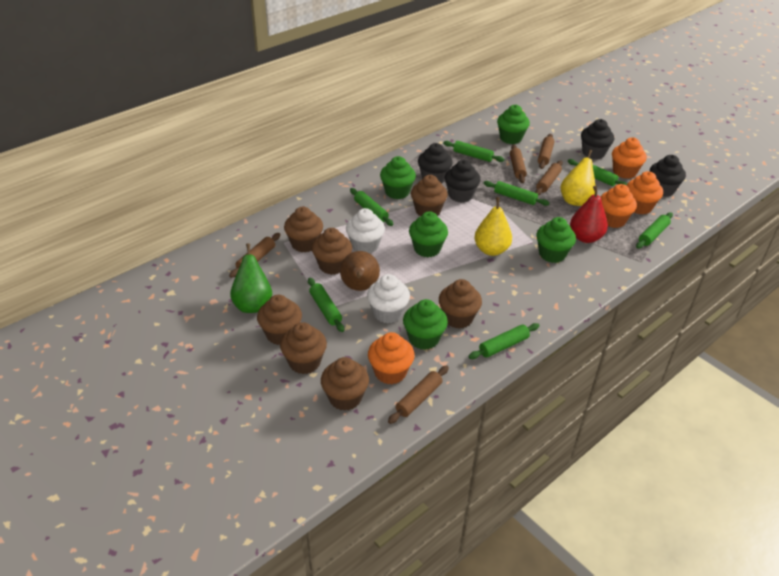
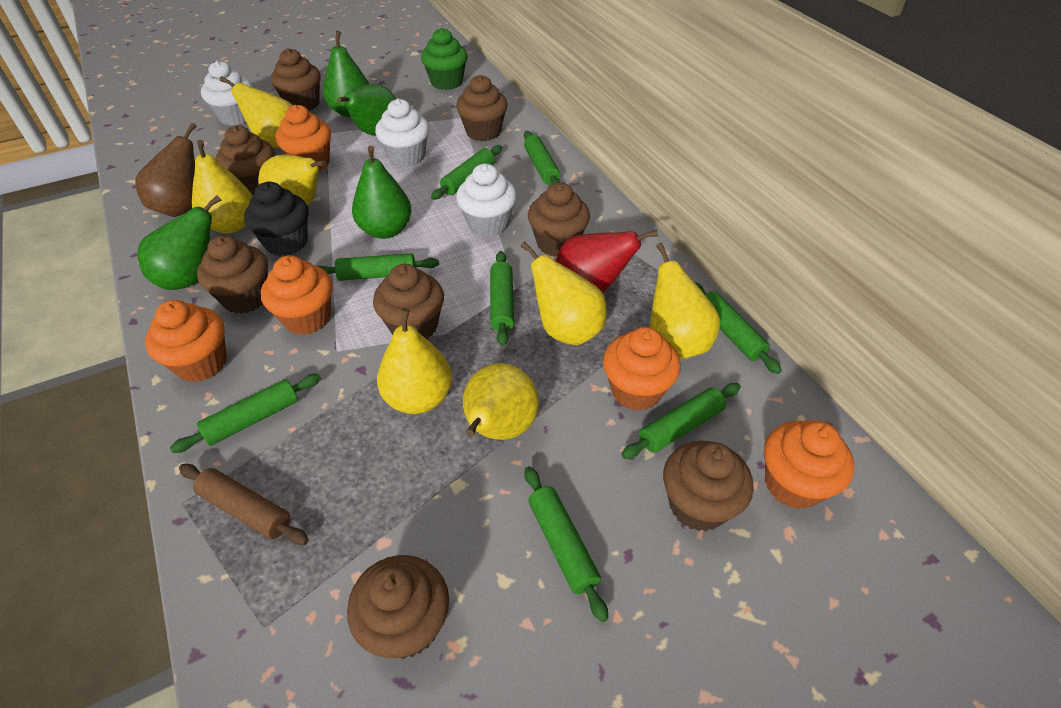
black cupcake: [418,143,453,183] [445,160,481,203] [581,119,614,159] [650,155,686,197] = 4 -> [244,182,308,256] = 1
brown cupcake: [257,295,302,345] [280,322,327,374] [284,207,323,253] [312,228,352,275] [321,357,369,411] [411,175,448,216] [439,279,482,329] = 7 -> [197,235,268,314] [216,125,275,196] [271,48,321,111] [347,555,449,659] [373,264,444,339] [456,75,507,141] [528,182,590,257] [663,441,753,531] = 8
brown rolling pin: [229,233,281,278] [388,365,449,424] [510,144,527,183] [535,161,563,195] [538,134,554,169] = 5 -> [179,464,309,545] = 1
green cupcake: [380,156,416,199] [403,299,448,350] [409,211,448,257] [497,105,530,144] [536,217,576,263] = 5 -> [421,28,468,90] = 1
green pear: [230,243,272,313] = 1 -> [137,195,221,290] [323,31,369,117] [337,84,396,136] [352,146,412,239] = 4
green rolling pin: [308,278,344,332] [350,188,393,226] [443,141,505,162] [468,323,539,359] [484,181,550,206] [568,159,627,186] [636,212,673,249] = 7 -> [170,374,321,453] [318,253,439,281] [431,145,502,200] [490,251,514,346] [524,131,561,185] [524,466,608,622] [621,383,741,459] [695,282,782,374] = 8
orange cupcake: [368,332,415,384] [601,184,637,228] [612,138,647,179] [627,171,663,215] = 4 -> [145,300,227,382] [261,255,333,335] [275,105,331,171] [603,327,681,411] [764,421,854,509] = 5
white cupcake: [346,208,385,253] [367,274,410,323] = 2 -> [201,61,253,126] [375,99,430,167] [456,163,517,237] = 3
yellow pear: [474,197,512,256] [561,150,595,206] = 2 -> [192,140,253,233] [220,76,293,148] [258,155,326,206] [377,308,452,414] [463,363,539,440] [520,241,607,345] [650,242,720,359] = 7

